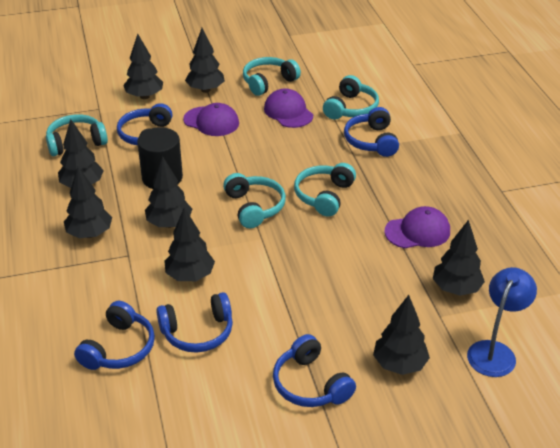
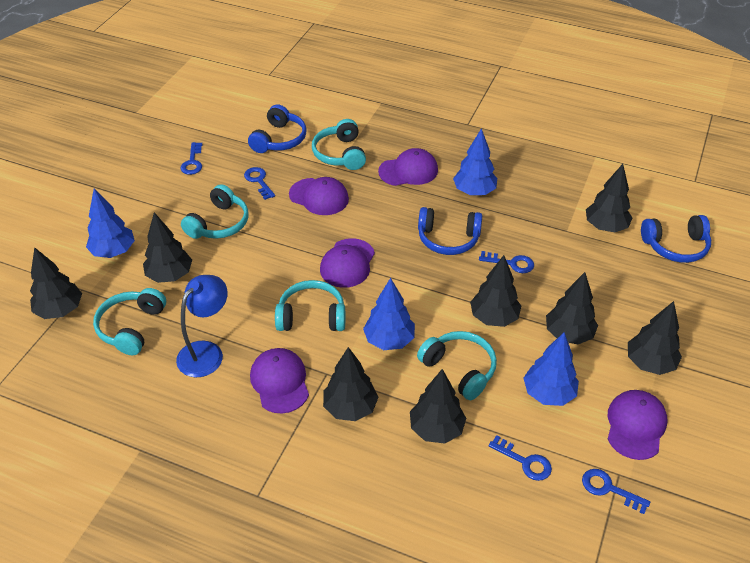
black cylinder: [137,127,183,189] = 1 -> none = 0
blue headphones: [74,301,155,370] [117,103,173,145] [156,292,233,353] [273,334,356,407] [344,107,399,157] = 5 -> [248,104,306,153] [418,207,482,255] [641,215,711,263] = 3
blue key: none = 0 -> [180,142,202,175] [244,167,275,200] [479,251,534,273] [489,435,552,481] [582,469,651,514] = 5
blue tree: none = 0 -> [86,189,135,258] [363,278,415,350] [453,128,497,196] [523,333,579,406] = 4
purple cap: [183,103,239,136] [264,88,313,128] [384,206,450,248] = 3 -> [250,348,309,414] [289,177,349,215] [320,238,375,288] [378,148,438,186] [608,390,667,460] = 5

